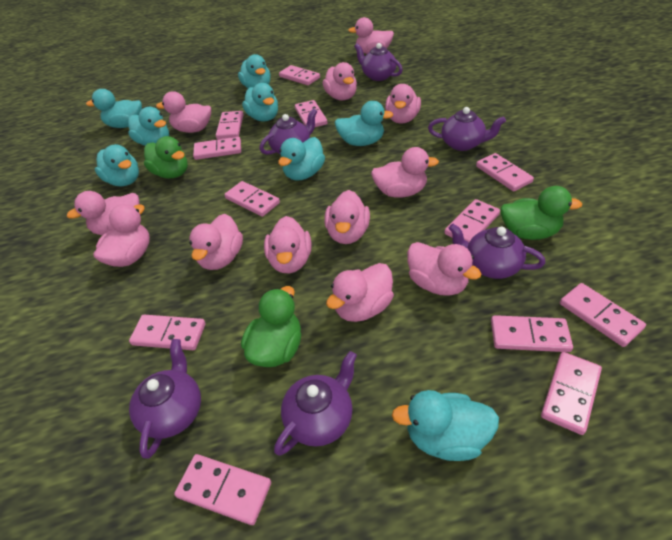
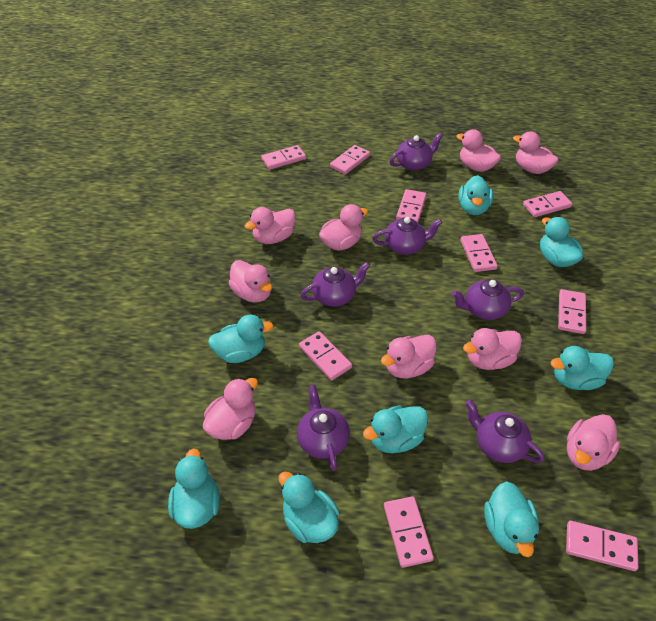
green duck: [144,136,188,178] [241,286,301,367] [501,186,582,240] = 3 -> none = 0
pink domino: [129,315,206,350] [174,454,271,525] [193,137,241,160] [216,111,244,139] [224,181,280,217] [279,65,320,85] [295,100,327,127] [444,199,500,242] [476,153,534,192] [491,315,573,352] [541,352,602,435] [560,283,646,347] = 12 -> [261,145,306,170] [299,331,352,381] [330,145,370,174] [384,496,434,568] [396,189,426,222] [460,234,498,272] [523,191,572,217] [558,289,586,334] [566,521,638,571] = 9
pink duck: [67,191,140,235] [94,204,150,267] [156,91,211,133] [189,214,243,270] [264,216,311,273] [323,62,357,100] [324,190,370,244] [326,263,394,322] [348,17,394,54] [371,147,439,198] [385,84,421,124] [407,242,482,296] = 12 -> [203,378,258,440] [228,260,272,303] [245,207,296,244] [319,204,368,251] [381,335,437,378] [456,129,501,172] [463,328,522,370] [513,131,559,174] [567,414,620,471] = 9

